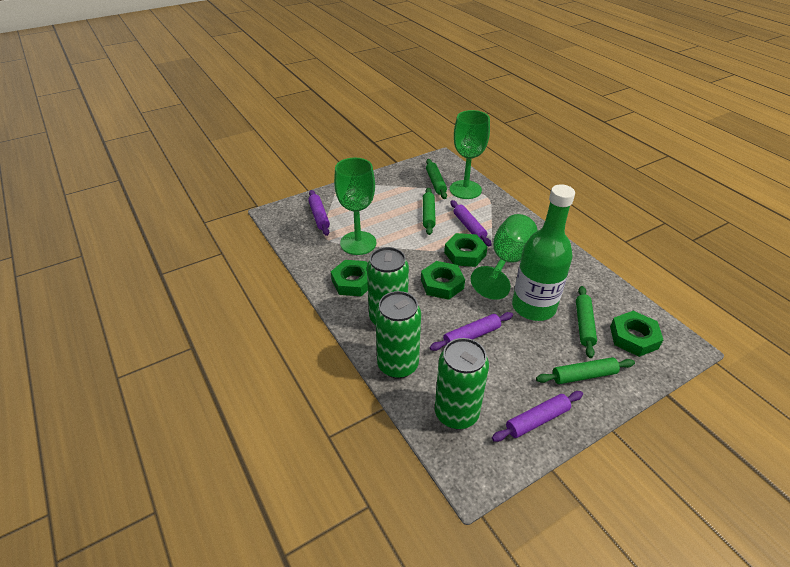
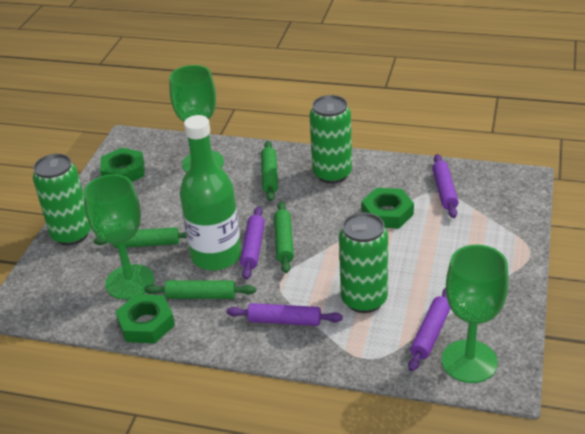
green nut: [331,260,368,296] [421,261,465,300] [444,233,488,267] [610,311,663,357] = 4 -> [100,148,144,182] [115,294,175,343] [362,188,414,229] = 3

